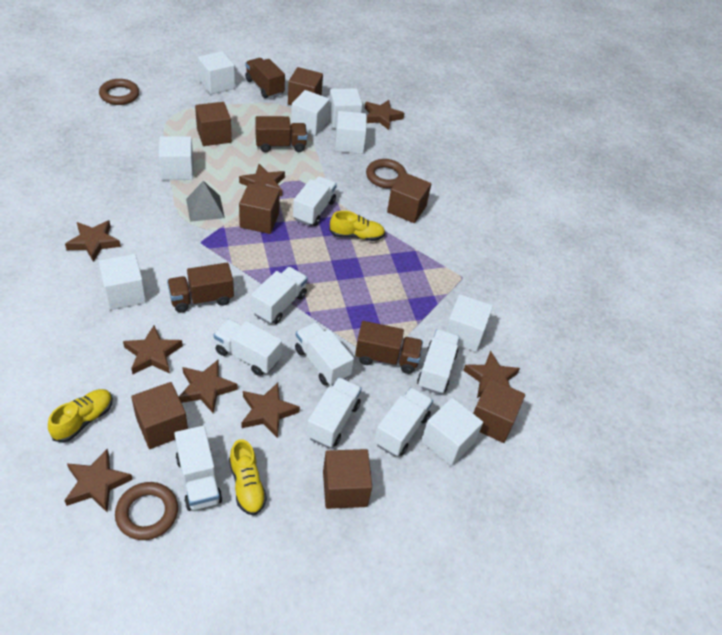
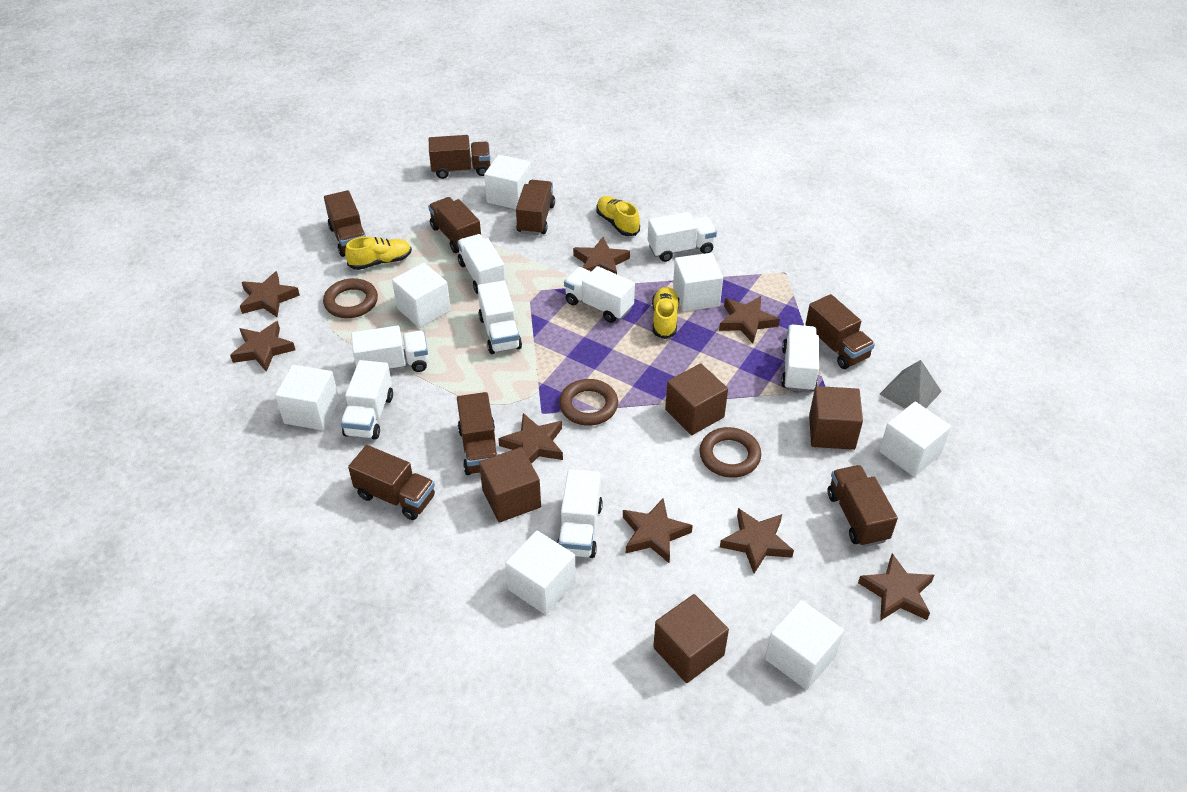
brown cube: [131,382,188,449] [195,102,232,146] [239,183,280,234] [288,67,323,105] [323,449,372,509] [387,172,431,223] [473,378,525,443] = 7 -> [479,447,541,523] [653,594,729,683] [665,363,728,435] [809,386,863,450] = 4
brown truck: [167,263,234,313] [245,58,285,98] [255,116,307,152] [355,321,423,374] = 4 -> [324,190,366,257] [348,445,435,520] [428,197,481,253] [429,135,490,179] [457,392,498,475] [516,180,555,235] [806,294,875,369] [827,465,898,547] = 8
white cube: [99,254,146,310] [159,136,193,180] [198,51,235,94] [291,90,330,136] [329,88,362,129] [335,111,367,154] [421,398,483,466] [446,294,493,352] = 8 -> [275,365,339,430] [392,263,451,328] [484,155,532,209] [505,530,576,615] [673,253,723,312] [765,600,844,690] [879,402,951,477] = 7

